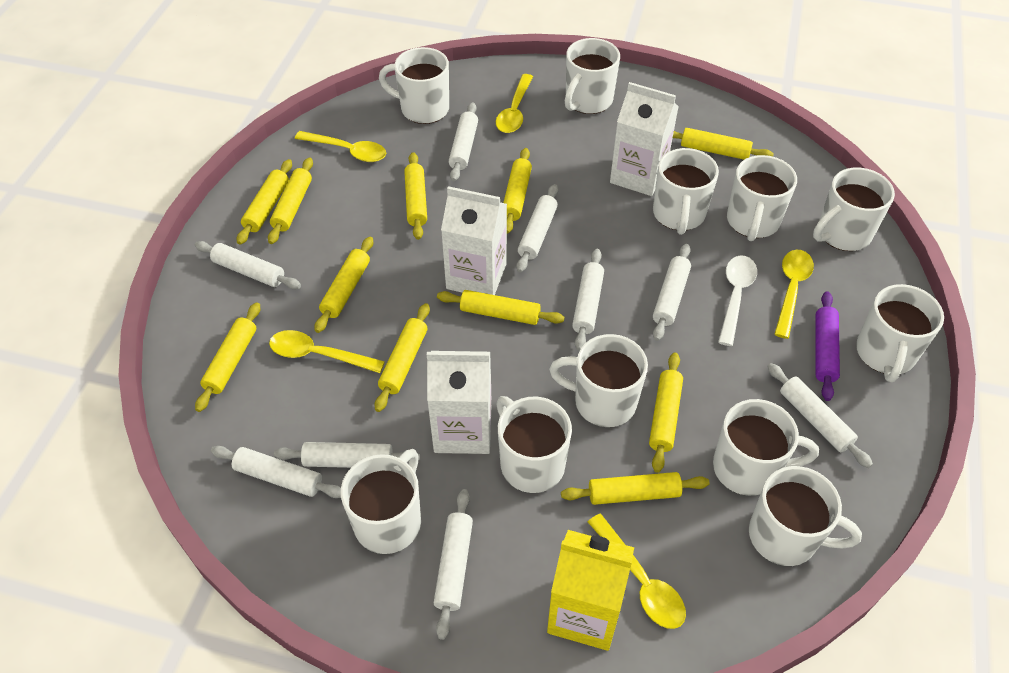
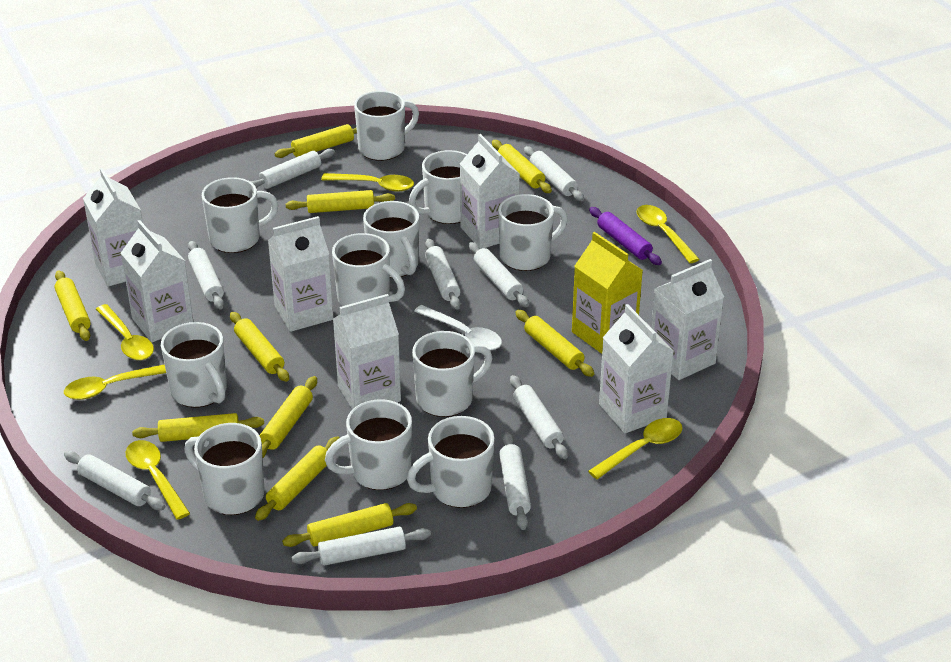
white carton: [427,351,491,454] [441,186,507,295] [610,82,679,196] = 3 -> [83,168,143,287] [121,220,193,342] [268,216,333,332] [333,294,401,409] [460,134,520,249] [599,304,674,433] [651,259,724,380] = 7
yellow rolling pin: [195,302,260,412] [237,159,292,245] [268,157,313,244] [315,237,373,333] [375,303,430,412] [404,152,427,240] [437,290,565,325] [503,148,532,234] [561,472,710,505] [649,352,683,473] [673,128,774,160] = 11 -> [54,271,91,341] [132,413,264,442] [230,312,289,382] [255,436,339,521] [260,376,317,458] [275,124,357,158] [282,503,417,547] [286,190,395,213] [492,140,552,193] [515,310,594,377] = 10
yellow spoon: [269,330,385,373] [295,131,386,162] [496,74,533,133] [588,514,686,629] [774,250,814,339] = 5 -> [64,364,166,400] [96,304,154,360] [126,440,190,520] [321,173,414,192] [588,418,682,479] [637,205,700,263] = 6

